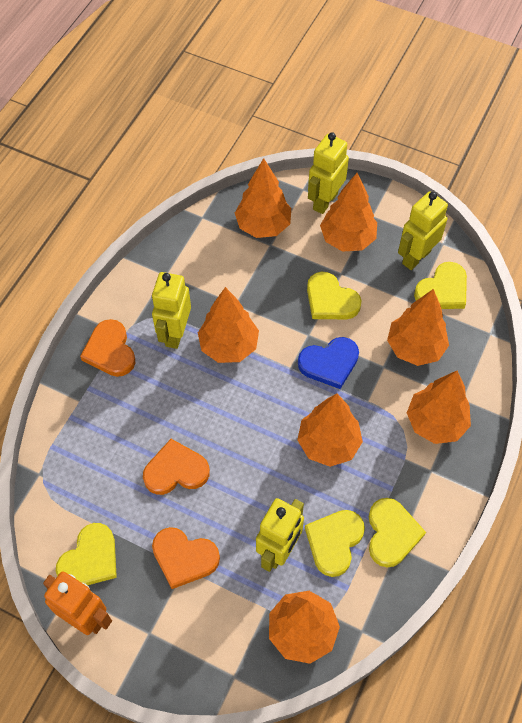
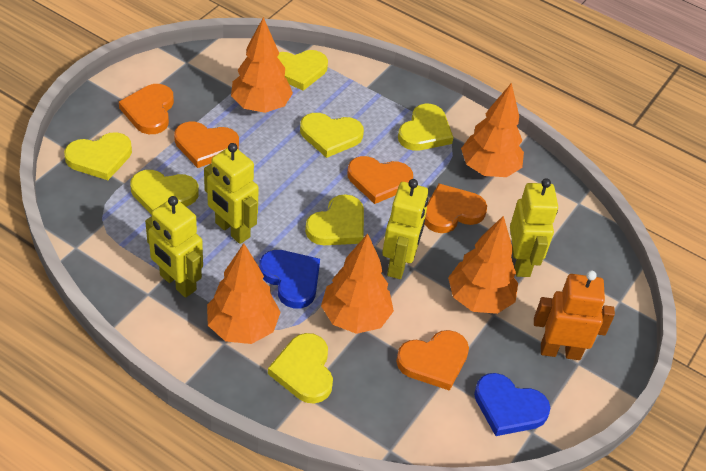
blue heart: [298,337,359,389] = 1 -> [259,250,320,308] [474,373,550,436] = 2
orange heart: [80,319,135,377] [143,439,210,495] [152,527,220,589] = 3 -> [119,84,174,134] [174,122,239,168] [347,156,413,204] [396,330,469,391] [424,184,487,233] = 5
orange tree: [198,287,259,363] [235,158,291,238] [269,591,340,664] [297,393,363,467] [320,173,377,252] [387,289,449,366] [407,371,471,444] = 7 -> [207,243,281,344] [231,17,293,113] [321,233,394,334] [448,216,518,314] [461,83,524,177] = 5
yellow heart: [56,523,117,585] [305,510,365,577] [307,272,362,319] [369,498,426,568] [414,262,467,309] = 5 -> [64,132,132,180] [130,170,199,215] [268,333,333,404] [278,50,328,91] [300,113,364,158] [305,194,364,245] [398,104,454,151] = 7

